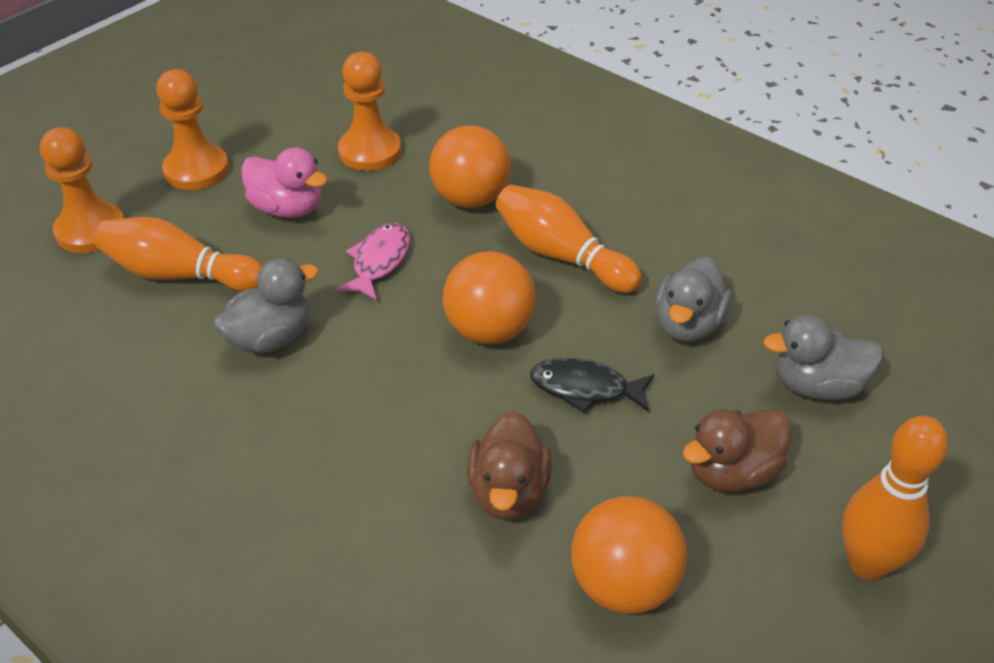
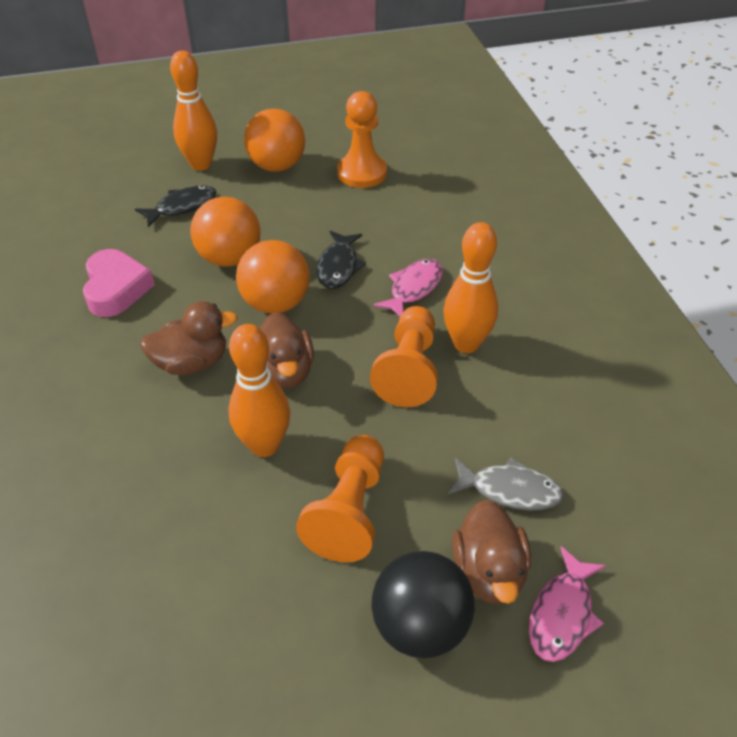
black ball: none = 0 -> [372,551,475,658] = 1
black fish: [530,358,655,413] = 1 -> [135,185,217,227] [316,231,366,289] = 2
brown duck: [467,411,552,520] [683,409,792,492] = 2 -> [140,301,238,375] [260,312,314,388] [452,499,531,604] = 3
grey duck: [213,258,319,354] [655,257,732,342] [763,315,883,400] = 3 -> none = 0
grey fish: none = 0 -> [448,457,564,511] = 1
pink duck: [241,147,328,218] = 1 -> none = 0
pink fish: [336,223,410,301] = 1 -> [373,259,443,317] [529,546,606,662] = 2
pink heart: none = 0 -> [83,249,155,317] = 1

